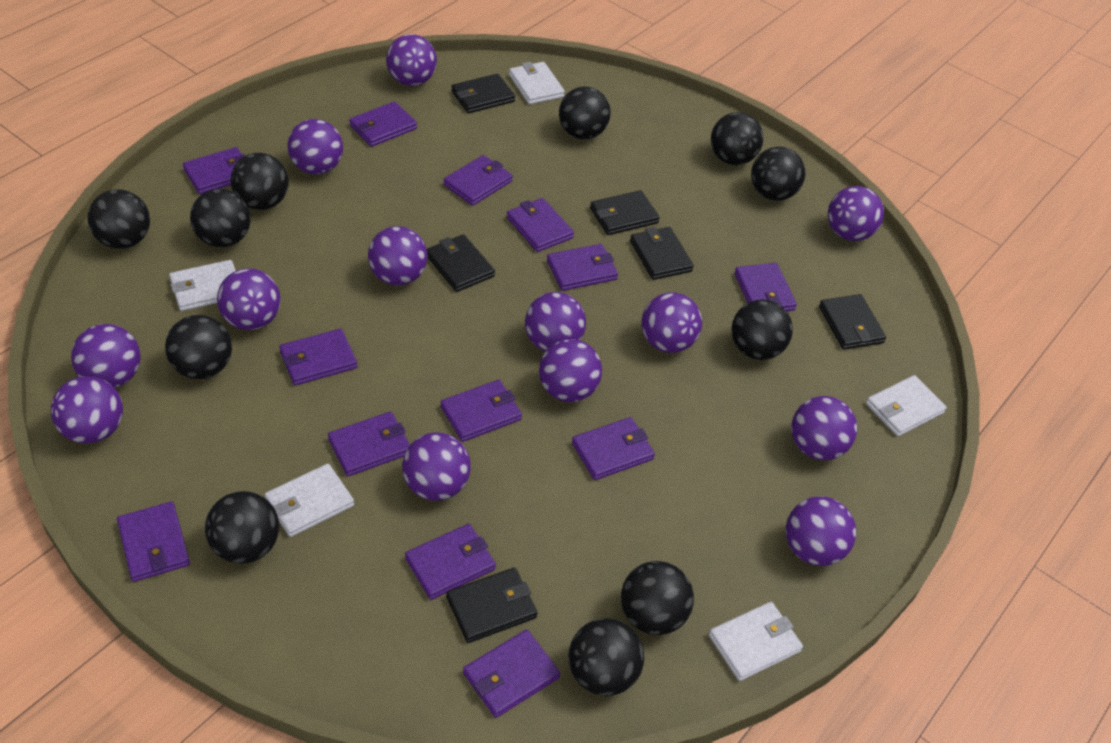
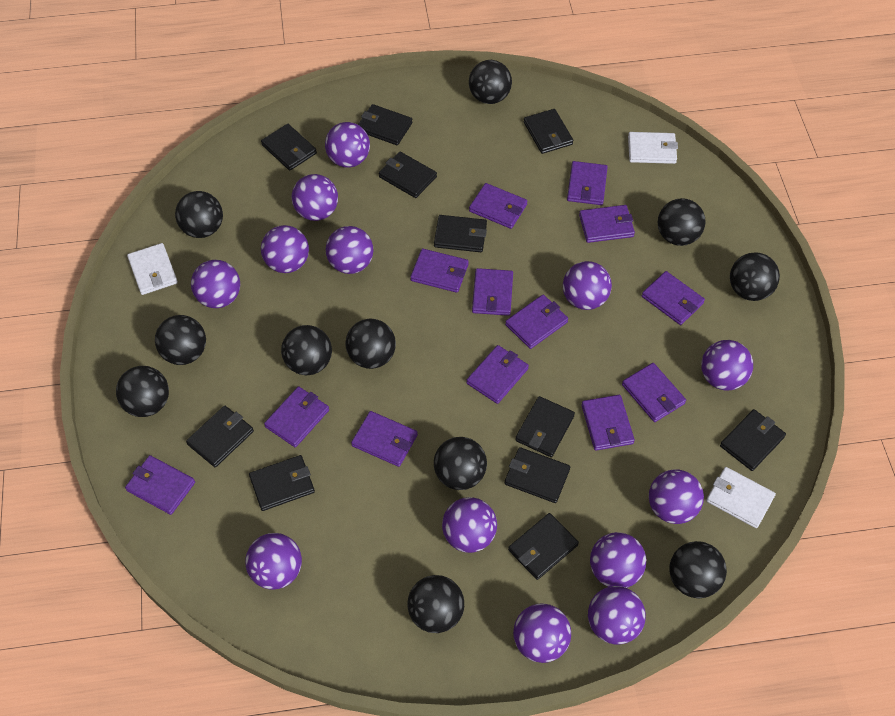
black wallet: [427,234,495,292] [446,568,538,643] [451,74,515,113] [590,190,660,235] [630,227,694,280] [819,294,886,350] = 6 -> [186,406,254,467] [249,455,315,511] [261,124,317,171] [358,104,413,145] [379,152,437,198] [434,215,487,252] [504,447,570,503] [508,513,579,580] [515,396,575,457] [524,109,573,154] [720,409,786,471] = 11
white wallet: [169,260,236,311] [265,464,354,537] [509,62,565,104] [709,602,803,681] [866,375,947,436] = 5 -> [127,243,178,295] [628,132,678,164] [706,467,776,528] = 3

